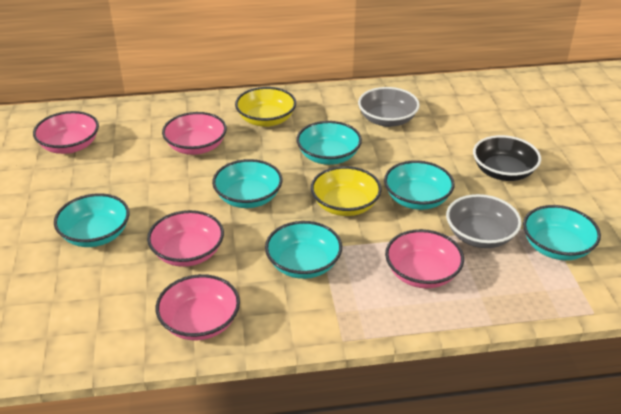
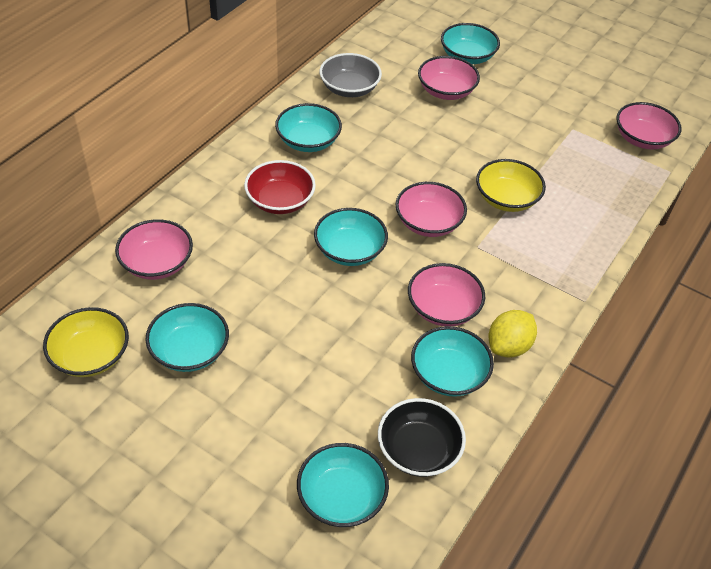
grey bowl: [358,87,420,127] [446,194,522,248] = 2 -> [319,53,382,97] = 1
red bowl: none = 0 -> [244,160,316,214] = 1
yellow lemon: none = 0 -> [488,310,537,358] = 1

